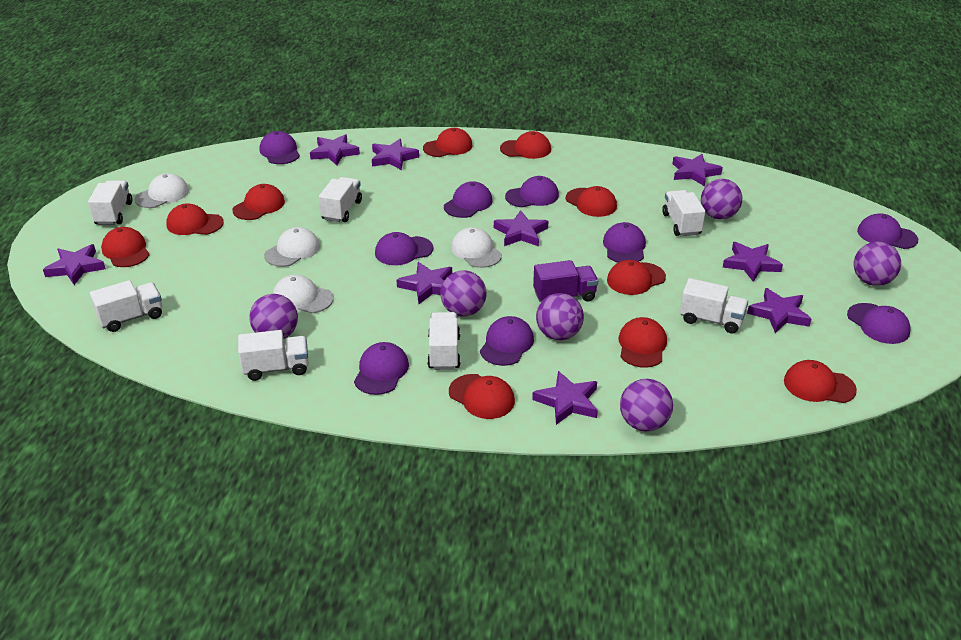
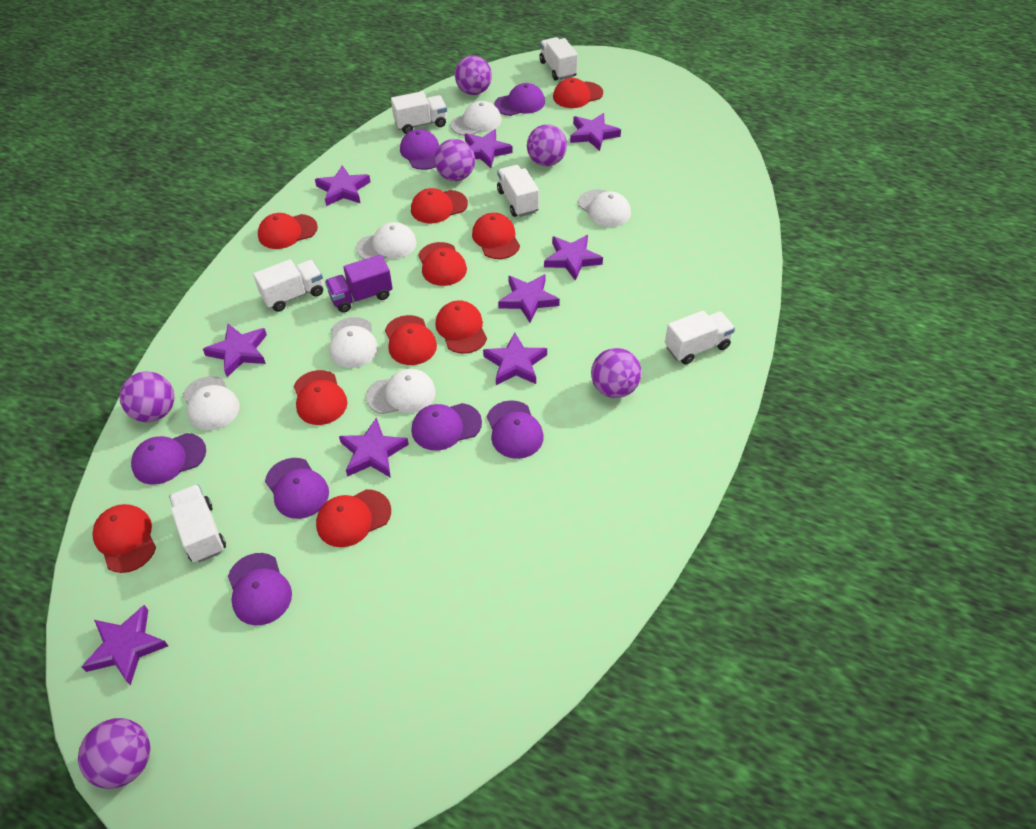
purple cap: [259,131,300,164] [354,342,409,395] [375,232,434,265] [444,181,493,218] [480,316,534,366] [505,176,559,207] [603,222,646,263] [847,303,911,344] [857,213,918,249] = 9 -> [131,433,206,485] [228,553,292,625] [265,458,329,519] [400,129,439,170] [411,403,482,451] [487,400,544,459] [494,83,545,116] = 7
white cap: [134,173,189,208] [264,227,320,267] [273,275,334,313] [451,227,502,268] = 4 -> [182,376,240,430] [329,317,378,368] [356,222,417,259] [366,369,436,414] [450,101,502,136] [578,189,631,227] = 6
white truck: [88,181,132,225] [90,280,162,332] [238,330,309,381] [319,177,362,222] [427,312,461,370] [662,190,706,236] [680,278,748,334] = 7 -> [169,484,226,563] [253,259,323,312] [391,91,447,134] [497,165,539,217] [539,37,578,81] [665,311,735,365] = 6

